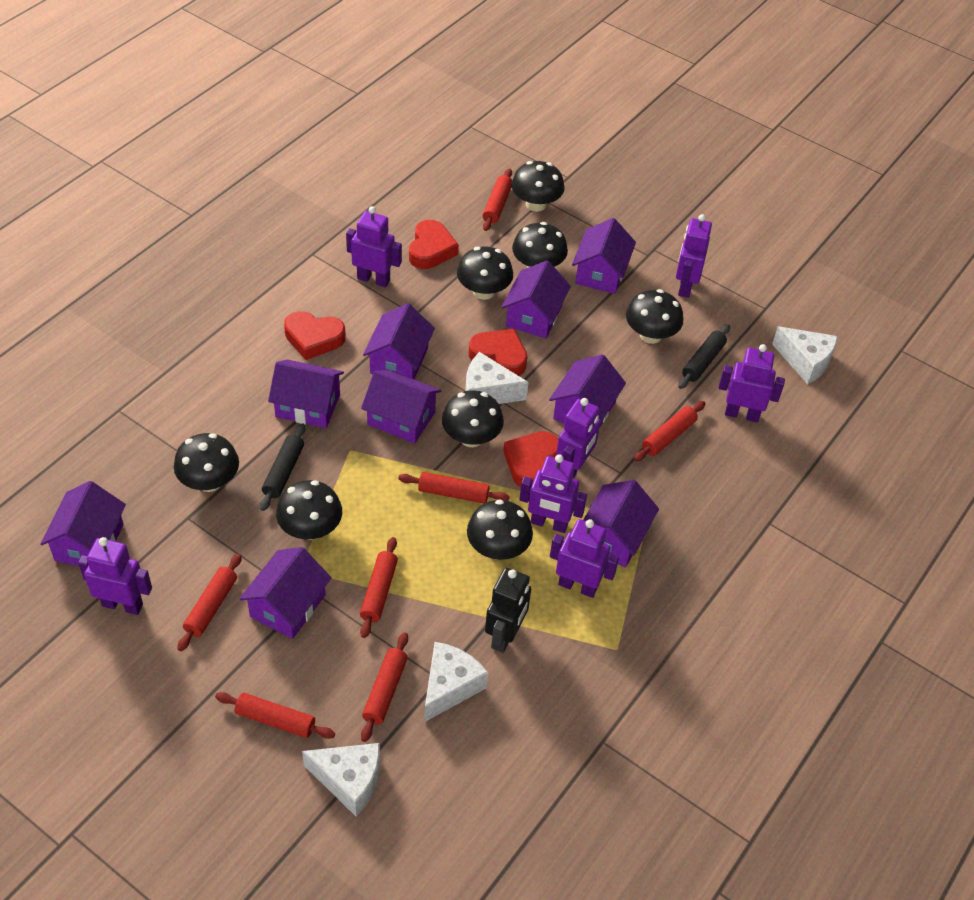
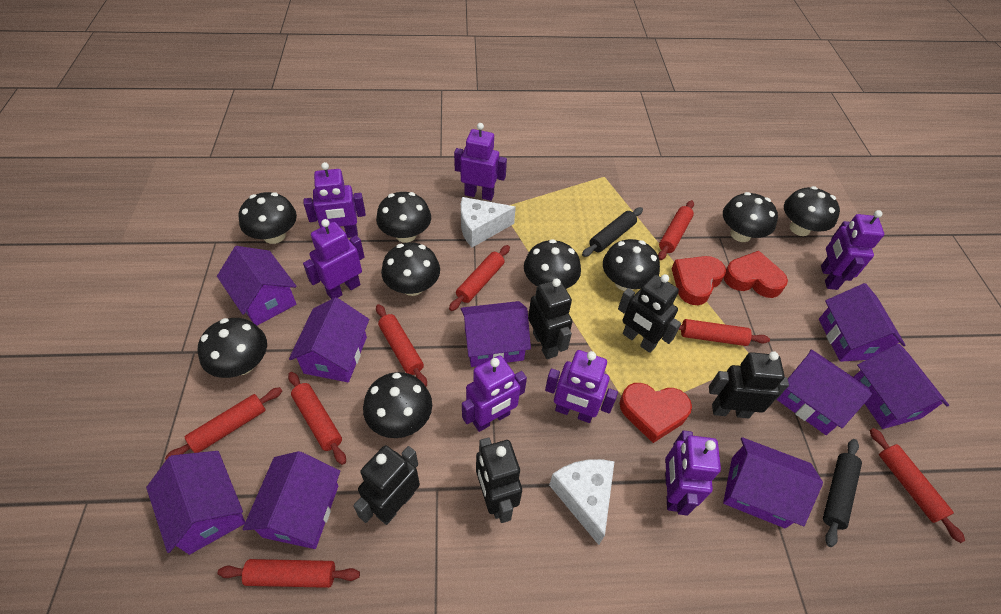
black mushroom: [174,433,239,492] [276,480,342,540] [442,390,504,447] [457,246,513,300] [467,499,533,560] [511,161,564,212] [512,222,568,268] [626,289,683,344] = 8 -> [198,318,267,378] [239,192,297,244] [363,372,432,438] [376,192,431,243] [381,242,440,296] [524,239,581,289] [603,239,660,291] [723,192,778,242] [784,186,840,236] = 9
black robot: [485,568,531,653] = 1 -> [353,445,420,525] [476,437,522,523] [528,278,572,359] [618,274,681,353] [709,351,789,418] = 5
red heart: [284,311,346,360] [409,220,459,269] [469,329,527,376] [503,431,558,487] = 4 -> [619,383,692,443] [671,256,726,305] [724,251,788,298] = 3
red rolling pin: [177,553,242,651] [215,692,335,739] [360,537,398,638] [361,632,408,742] [399,472,510,504] [483,168,512,231] [634,401,705,462] = 7 -> [165,387,282,460] [218,559,360,588] [288,372,346,465] [376,304,427,387] [449,245,510,311] [658,200,694,260] [678,319,770,346] [870,428,965,543] = 8
white cheese: [302,743,380,817] [424,642,488,722] [465,352,528,404] [772,326,838,384] = 4 -> [461,197,516,247] [549,459,615,545] = 2

